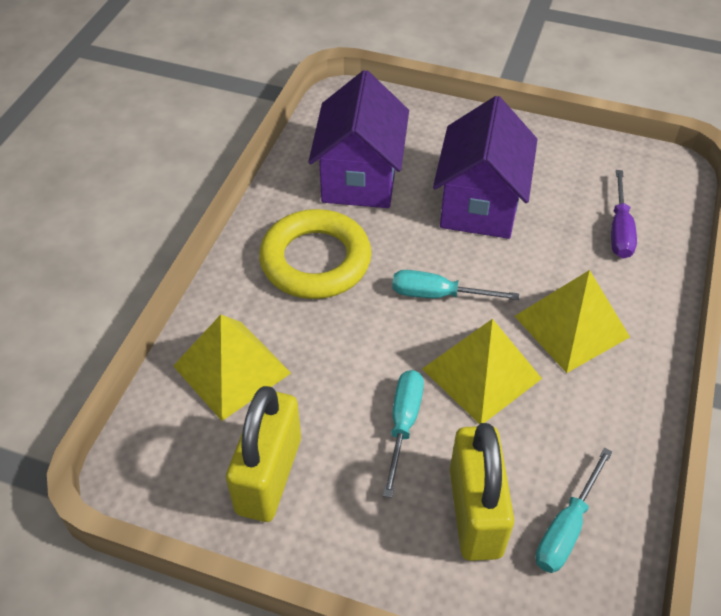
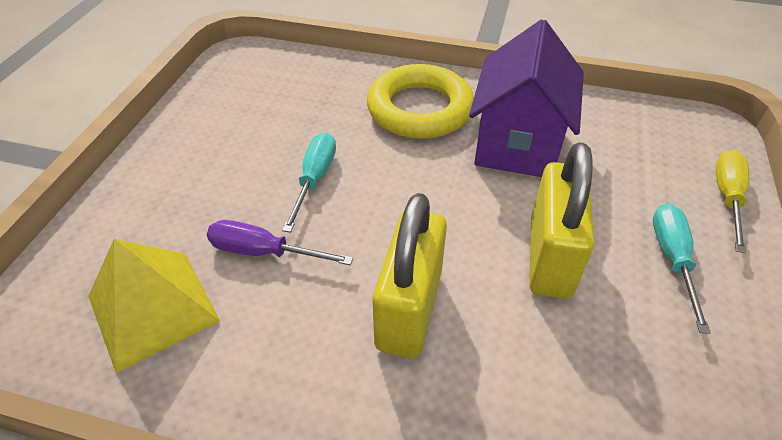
purple house: [308,70,409,208] [433,96,538,239] = 2 -> [469,19,584,177] = 1
turquoise screwdriver: [383,370,424,498] [392,270,519,300] [535,447,613,573] = 3 -> [282,133,336,233] [653,203,711,334] = 2
yellow pyramid: [173,315,291,421] [422,319,542,424] [515,270,630,373] = 3 -> [88,239,220,373] = 1
yellow screwdriver: none = 0 -> [716,150,749,253] = 1

